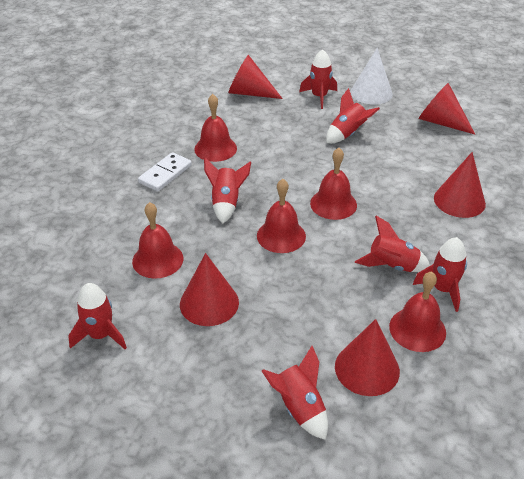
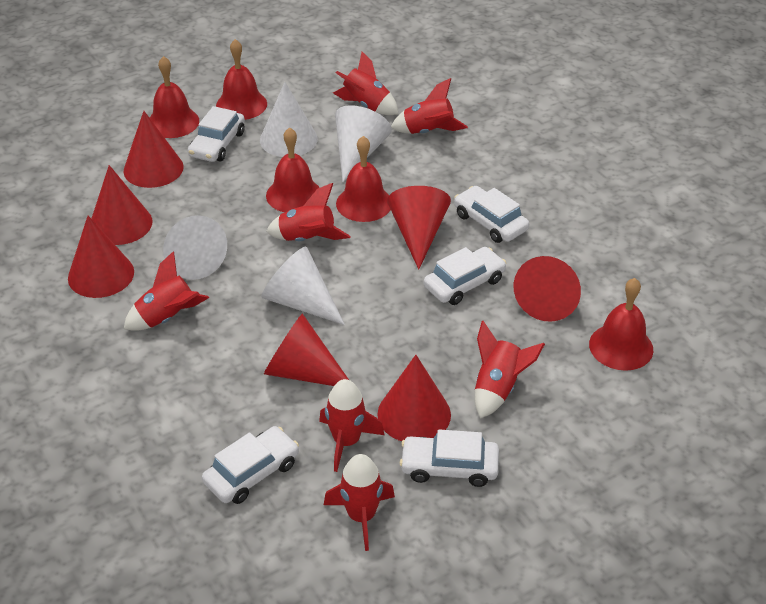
red cone: [180,253,239,326] [228,55,283,99] [335,319,400,396] [418,83,475,134] [434,152,486,218] = 5 -> [68,216,134,298] [91,165,152,245] [123,111,184,188] [264,313,349,386] [377,355,451,441] [387,186,451,270] [514,256,581,322] = 7
white car: none = 0 -> [188,106,245,162] [202,426,299,504] [400,429,499,487] [424,247,506,305] [454,186,529,243] = 5
white cone: [351,48,393,104] = 1 -> [163,215,227,280] [260,82,318,157] [261,246,345,325] [335,105,392,182] = 4
white domino: [138,152,192,191] = 1 -> none = 0

